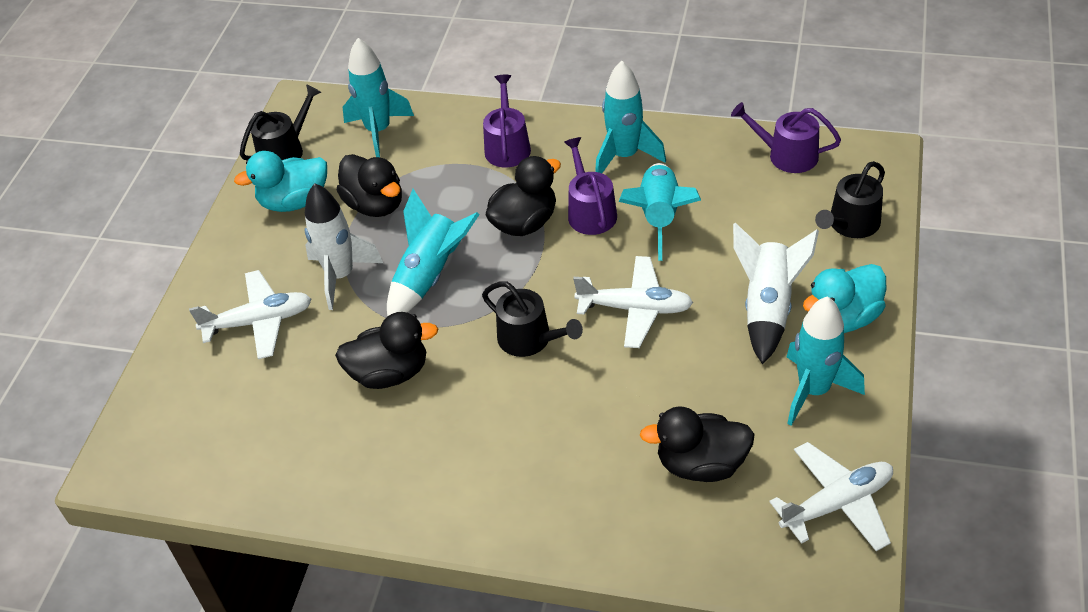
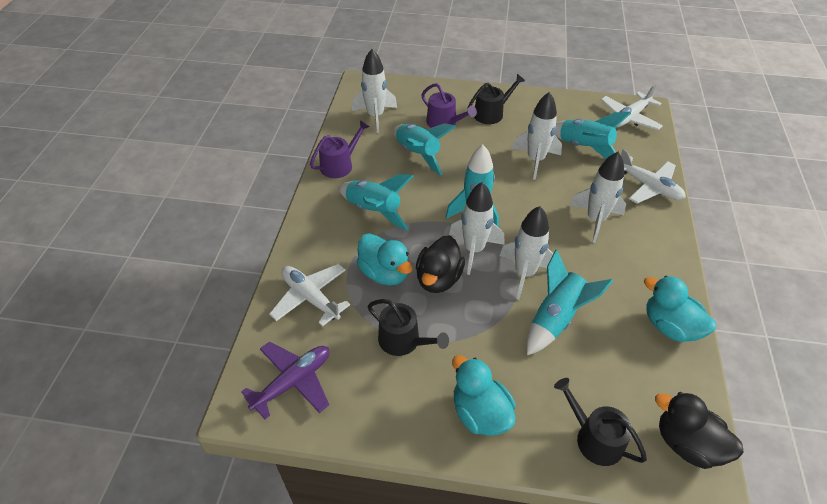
black duck: [335,312,438,389] [337,154,402,217] [486,156,561,236] [640,406,755,482] = 4 -> [416,235,465,293] [655,392,744,469] = 2
purple plane: none = 0 -> [241,342,329,419] = 1
purple watering can: [483,75,531,167] [564,137,617,235] [731,102,841,173] = 3 -> [310,120,370,178] [421,83,477,128] = 2
turquoise duck: [234,151,327,212] [803,264,886,333] = 2 -> [356,233,412,285] [452,355,516,436] [644,276,716,342] = 3
white rocket: [305,183,383,310] [733,223,819,364] = 2 -> [352,49,397,133] [449,182,504,275] [500,206,553,300] [512,92,562,180] [569,152,626,243] = 5

